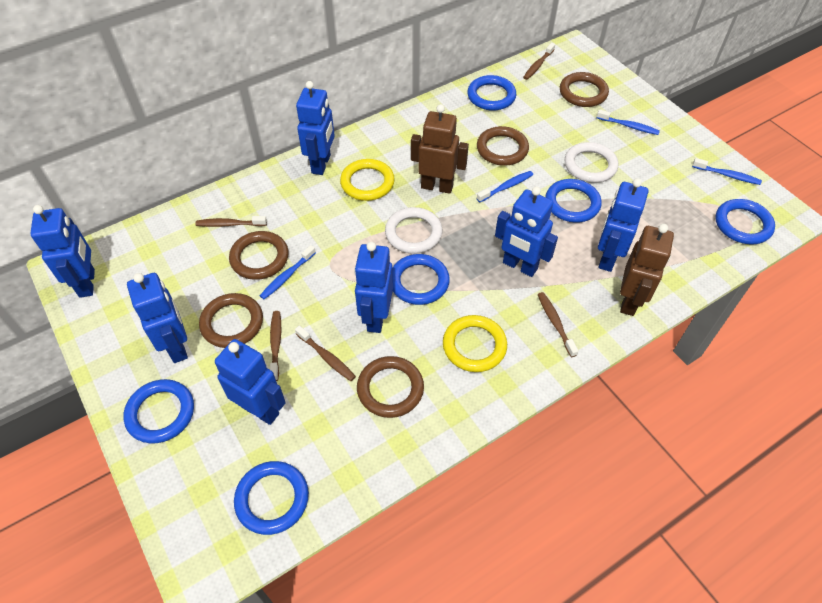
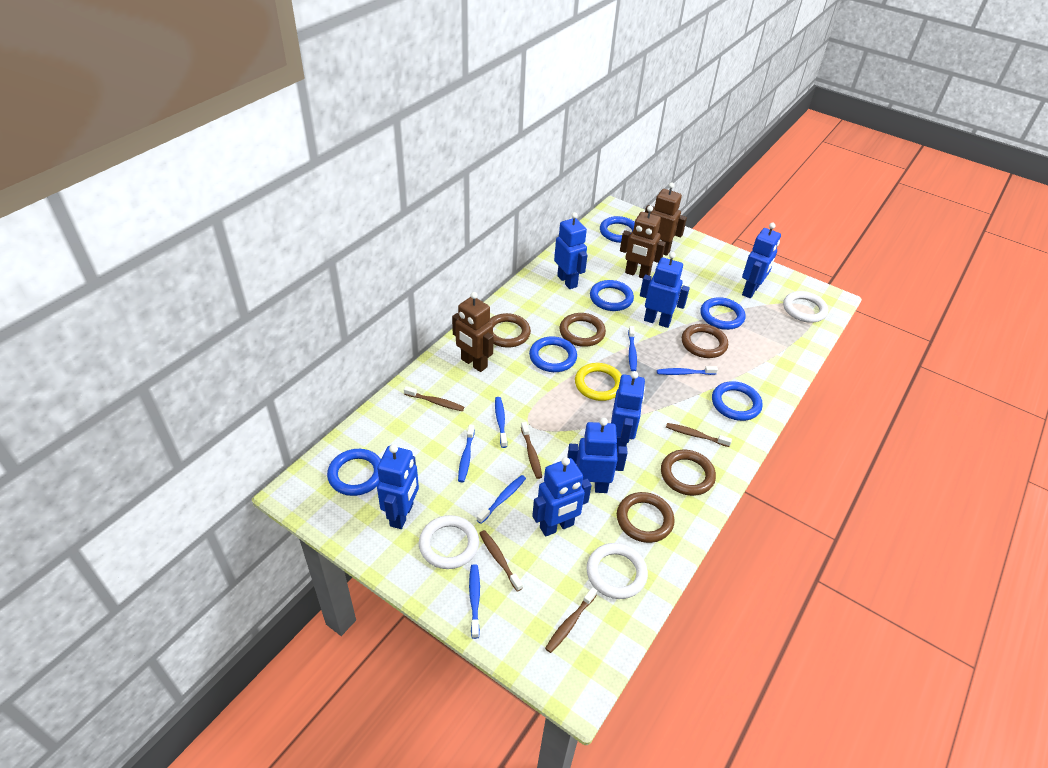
blue toothbrush: [260,245,316,299] [477,171,533,202] [597,109,660,135] [692,158,762,185] = 4 -> [458,424,475,482] [469,564,480,639] [477,475,526,524] [495,397,507,448] [628,326,637,372] [657,366,718,375] = 6
brown robot: [411,104,469,194] [620,224,674,316] = 2 -> [452,292,494,372] [620,206,666,278] [645,182,687,256] = 3
white ring: [385,207,443,254] [565,142,618,183] = 2 -> [419,515,479,569] [587,543,648,599] [783,291,828,323] = 3
yellow ring: [340,159,395,201] [443,315,507,372] = 2 -> [575,363,622,401] = 1

